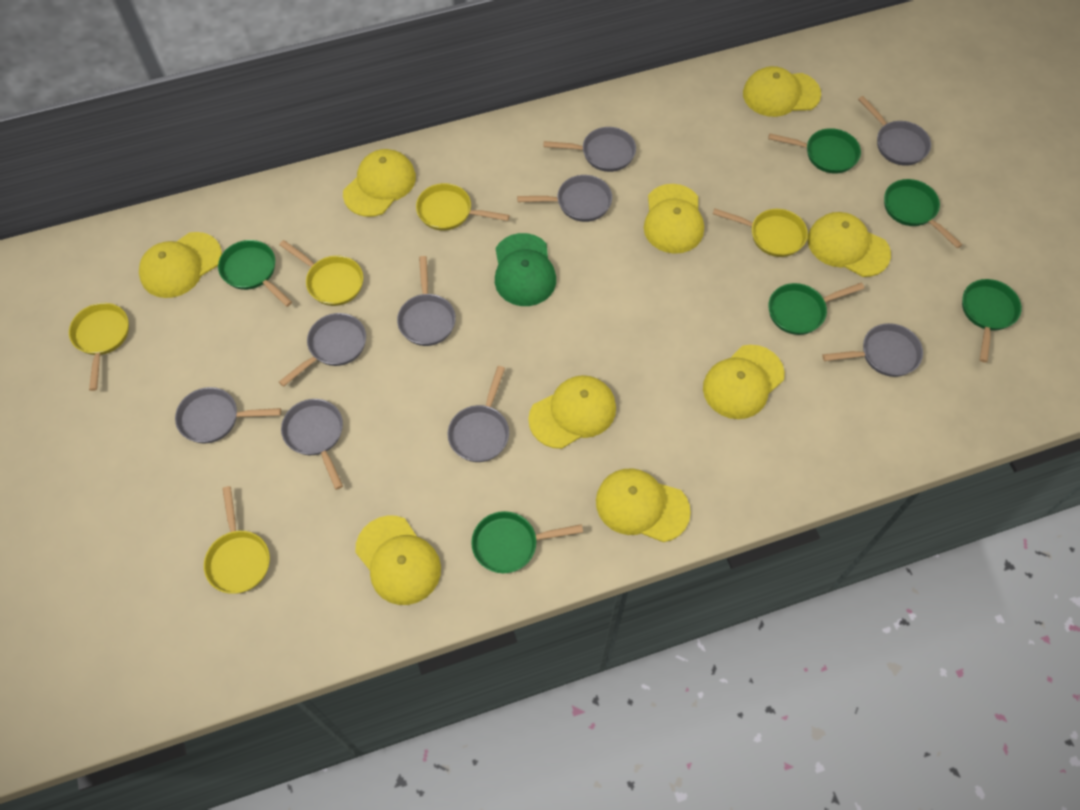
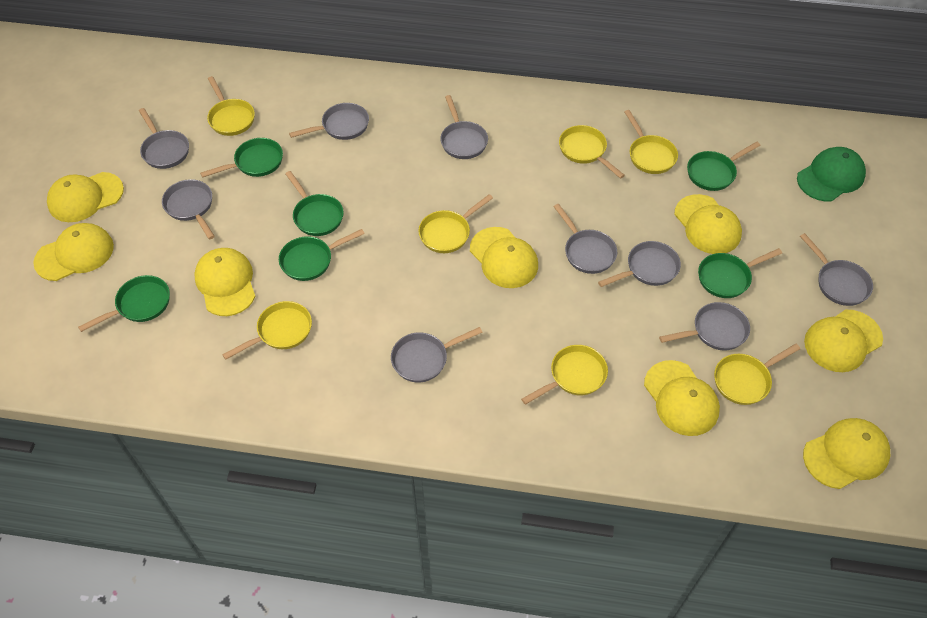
yellow cap: [139,232,222,298] [343,149,416,217] [355,515,441,605] [528,375,616,449] [596,468,691,542] [644,184,704,254] [703,345,785,419] [743,66,821,117] [807,212,891,277] = 9 -> [33,223,114,281] [47,172,124,222] [194,248,256,316] [470,227,538,288] [644,360,720,436] [675,194,742,254] [803,418,890,489] [804,310,883,372] = 8
yellow pan: [69,303,129,391] [204,486,270,594] [279,240,363,306] [416,183,510,231] [713,208,808,257] = 5 -> [207,76,255,136] [222,301,312,360] [419,194,493,253] [521,345,608,405] [559,125,625,179] [625,110,678,174] [714,344,800,405] = 7

